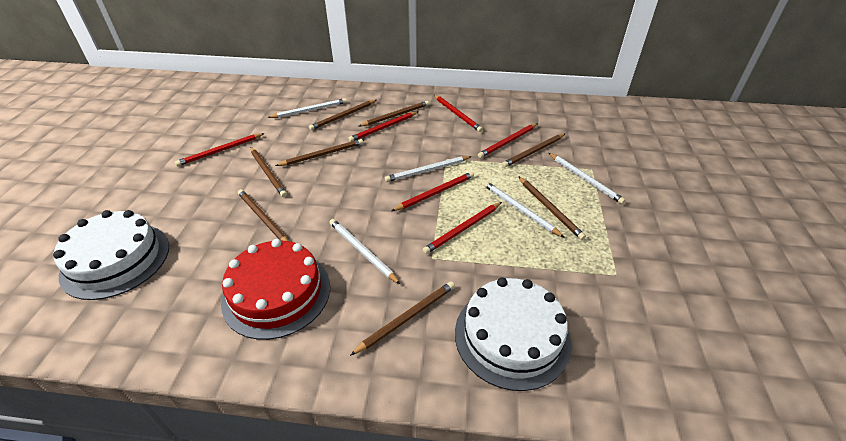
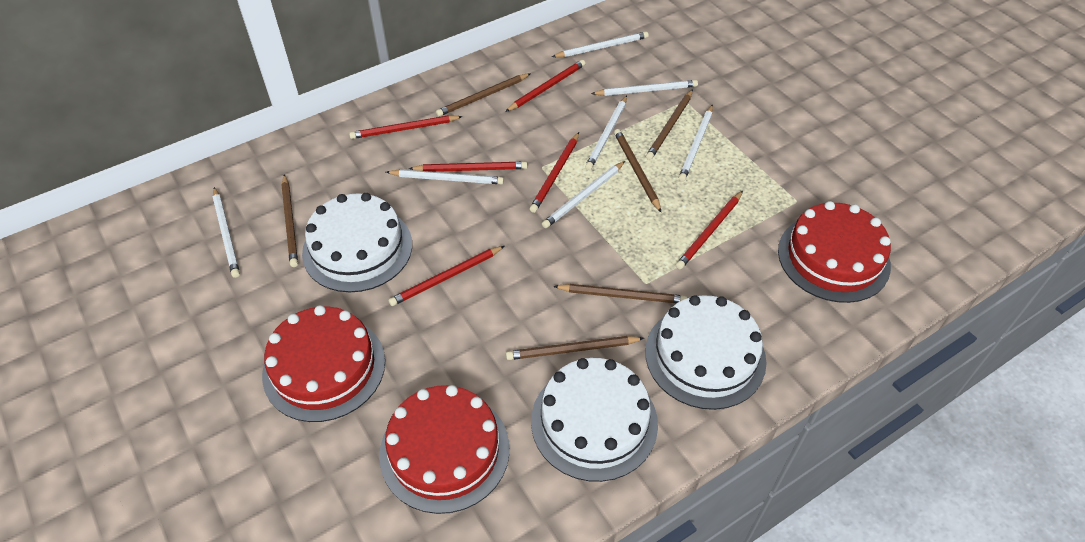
brown pencil: [238,189,288,241] [250,147,287,197] [275,139,363,166] [309,100,377,130] [350,281,455,356] [359,101,429,127] [502,134,565,168] [518,176,586,240] = 8 -> [281,174,298,267] [436,73,531,117] [506,336,644,360] [553,284,687,304] [614,129,661,212] [646,89,693,160] = 6
red cake: [221,239,330,340] = 1 -> [262,305,385,422] [379,385,510,514] [778,201,891,303] = 3
white cake: [53,210,169,300] [455,278,571,391] = 2 -> [302,193,412,292] [531,358,658,482] [645,295,767,410] = 3
white pencil: [267,98,347,118] [329,219,400,284] [385,156,472,182] [484,181,565,238] [549,153,626,204] = 5 -> [213,187,240,278] [386,169,504,184] [542,161,625,228] [552,31,649,57] [585,95,627,170] [591,80,698,96] [678,105,713,182] = 7

